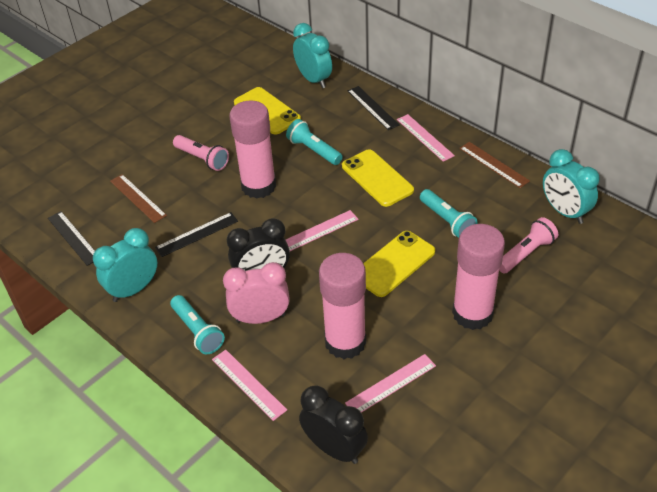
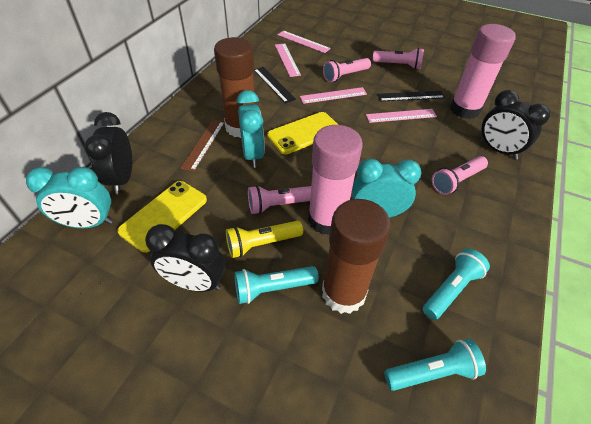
black clock: [227,218,290,271] [299,385,368,464] = 2 -> [84,112,132,194] [145,224,225,292] [480,90,550,160] = 3
black ruler: [48,211,95,266] [155,212,238,257] [347,86,399,130] = 3 -> [254,67,296,103] [377,91,445,102] = 2
brown glue stick: none = 0 -> [214,37,255,138] [322,199,391,314] = 2
brown ruler: [110,174,167,223] [459,142,530,188] = 2 -> [181,120,225,172] = 1
pink clock: [223,262,290,324] = 1 -> none = 0
pink flashlight: [173,135,229,171] [499,217,558,273] = 2 -> [248,185,311,214] [323,58,371,82] [372,48,424,69] [432,156,488,195] = 4
pink glue stick: [230,100,276,199] [319,253,366,359] [452,224,505,330] = 3 -> [308,125,363,235] [450,24,516,119] = 2
yellow flashlight: none = 0 -> [226,221,303,258] = 1
yellow phone: [234,87,301,135] [342,149,414,207] [363,231,435,297] = 3 -> [117,181,207,253] [267,112,338,154] = 2

